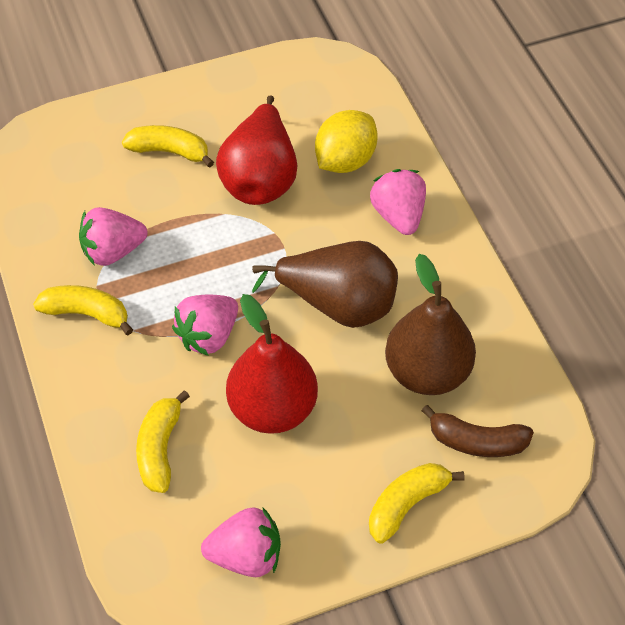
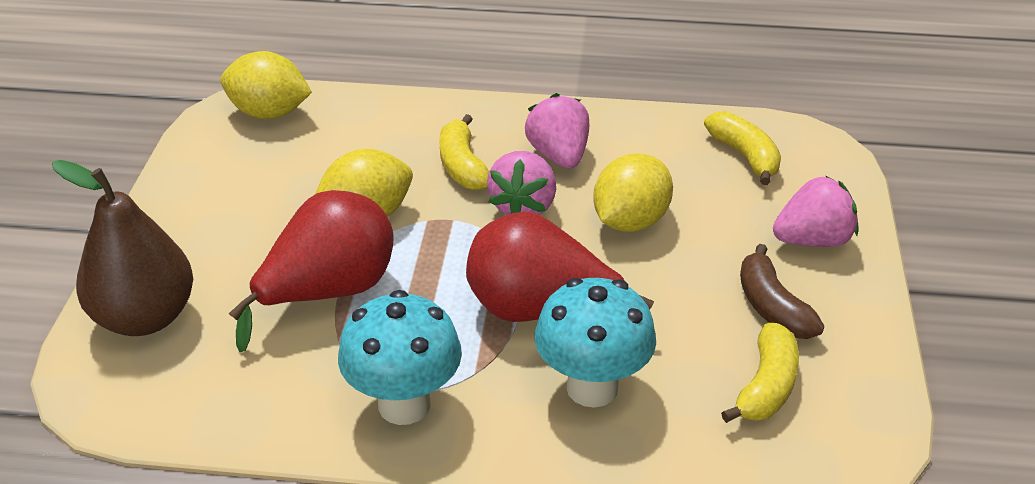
brown pear: [252,241,398,328] [385,254,476,395] = 2 -> [52,160,193,336] = 1
pink strawberry: [79,207,148,266] [172,295,238,356] [201,507,281,577] [370,169,426,235] = 4 -> [487,151,556,215] [525,93,589,168] [773,176,858,247] = 3
turquoise mushroom: none = 0 -> [338,290,462,425] [535,278,656,408] = 2
yellow banana: [33,285,133,335] [122,125,214,168] [136,390,190,493] [369,463,465,543] = 4 -> [439,114,489,190] [704,111,781,185] [721,323,799,423] = 3
yellow lemon: [315,110,378,173] = 1 -> [220,51,312,119] [315,149,413,217] [593,153,673,232] = 3

